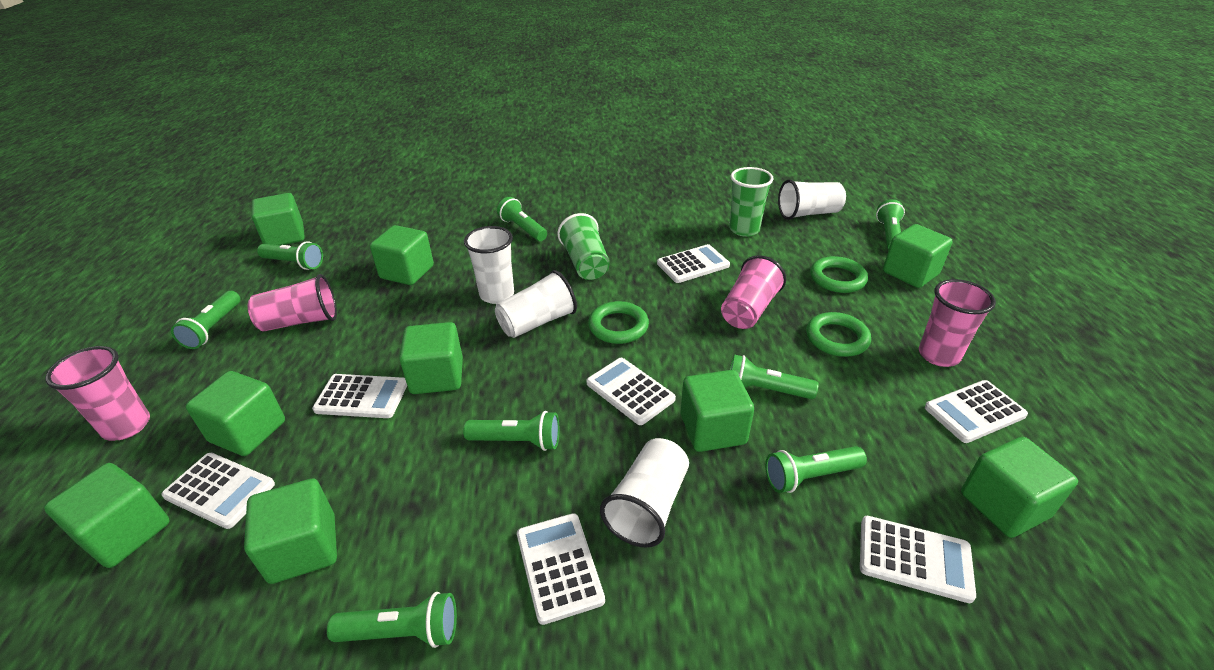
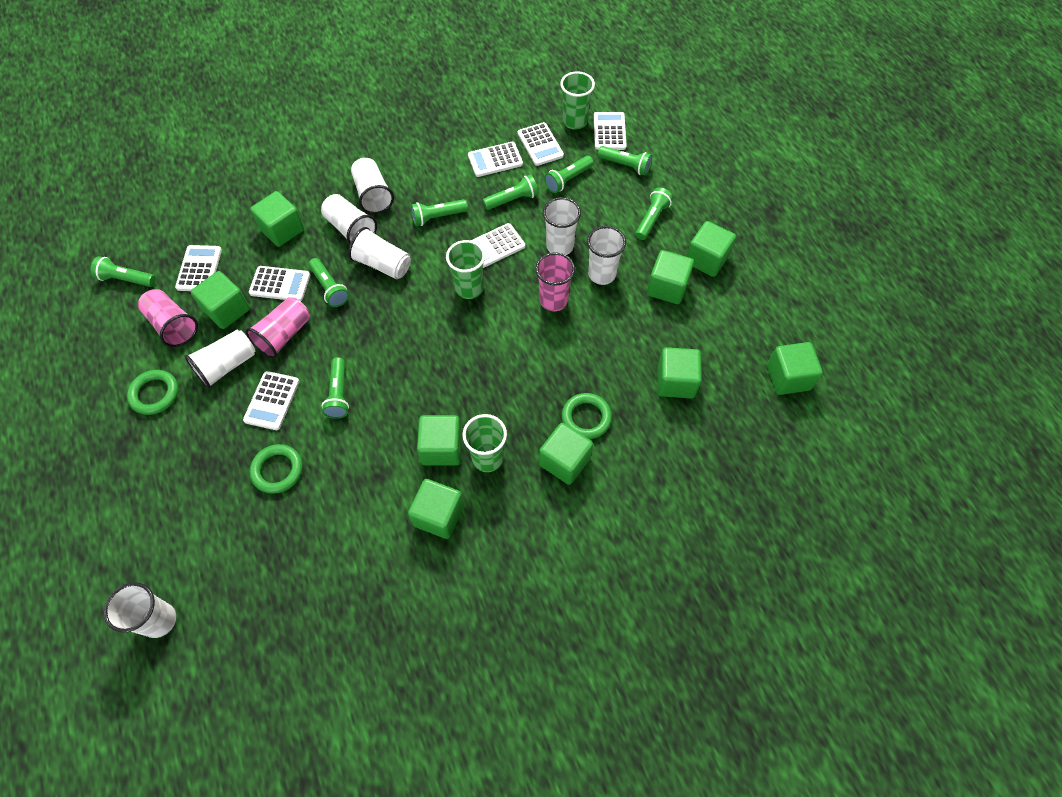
green cup: [558,213,610,280] [729,167,773,237] = 2 -> [446,240,485,299] [462,414,507,472] [560,71,595,130] = 3
pink cup: [45,346,150,441] [248,274,337,331] [721,255,786,329] [919,279,996,367] = 4 -> [138,289,198,347] [245,297,310,358] [535,252,575,311] = 3
white cup: [464,226,514,304] [495,270,577,338] [600,438,689,548] [778,180,846,220] = 4 -> [104,582,176,638] [184,330,255,389] [321,194,377,244] [348,227,411,279] [351,158,394,214] [543,197,581,255] [587,226,626,285] = 7

